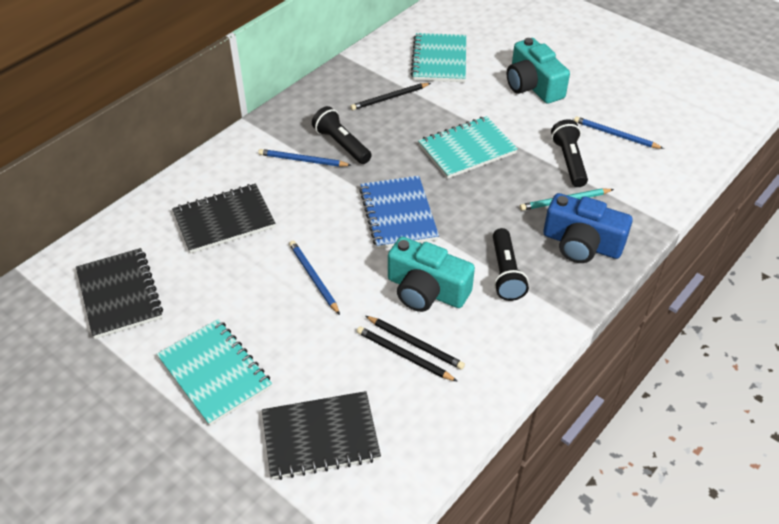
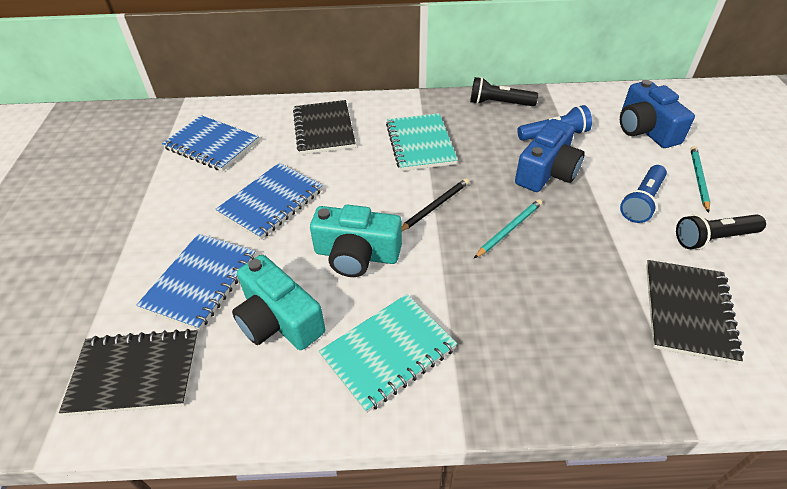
black flashlight: [312,106,372,164] [493,228,529,301] [551,119,588,187] = 3 -> [470,77,538,106] [676,214,766,250] = 2
black pencil: [350,83,431,110] [357,326,458,382] [365,316,465,370] = 3 -> [402,178,469,231] = 1
blue camera: [543,193,633,263] = 1 -> [515,119,585,192] [620,80,695,148] = 2
blue flashlight: none = 0 -> [517,105,592,141] [620,165,667,223] = 2
blue notebook: [359,176,439,249] = 1 -> [136,234,256,331] [162,115,259,171] [215,163,323,240] = 3
blue pencil: [258,149,352,167] [289,241,340,315] [574,116,664,149] = 3 -> none = 0
turquoise notebook: [157,319,272,426] [411,33,466,82] [418,116,518,179] = 3 -> [319,294,457,413] [386,113,458,171] = 2
turquoise pencil: [520,188,614,211] = 1 -> [474,199,542,258] [690,146,710,213] = 2

